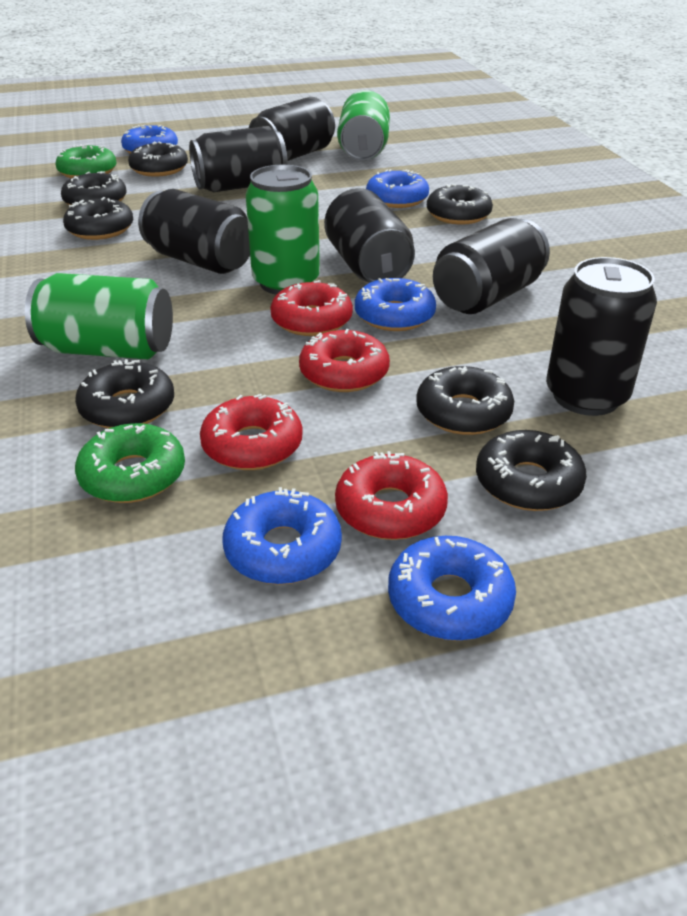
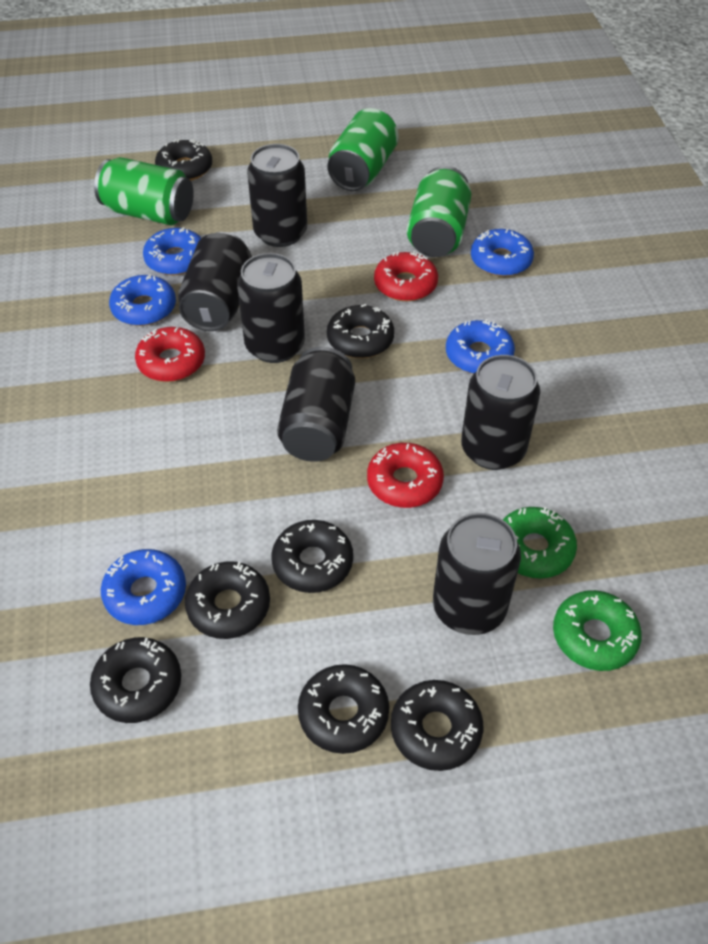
red donut: [200,394,303,470] [270,280,353,336] [299,329,390,392] [335,451,448,540] = 4 -> [135,327,205,382] [367,443,444,508] [374,251,438,301] = 3

